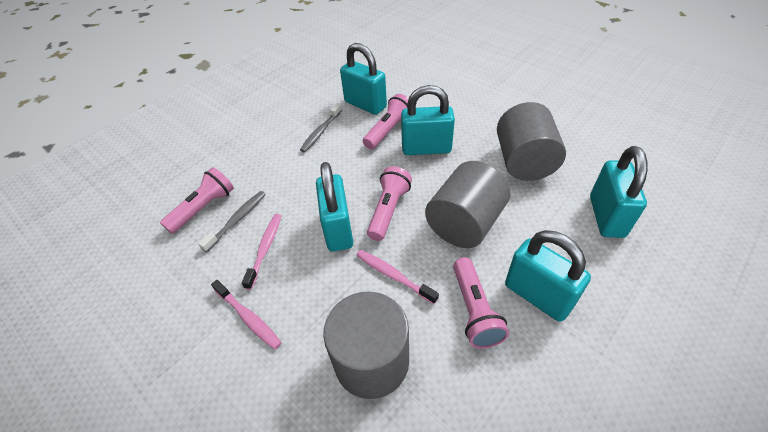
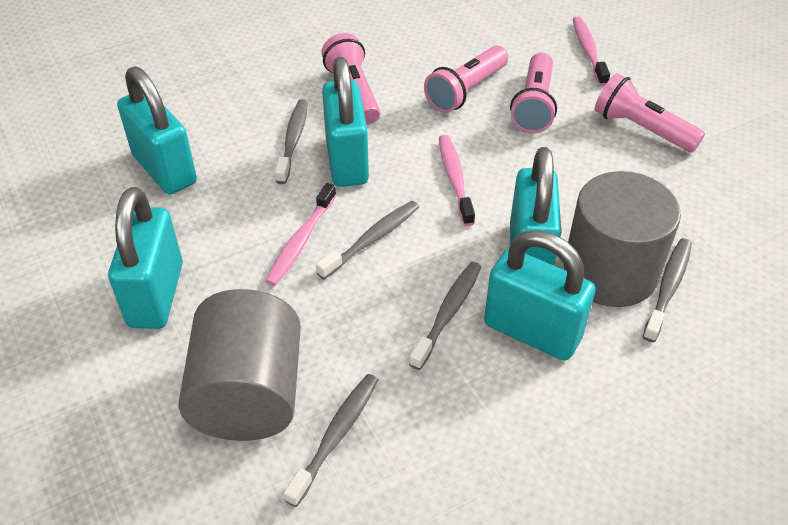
grey cylinder: [323,291,409,399] [425,161,510,248] [497,102,566,181] = 3 -> [178,289,301,441] [564,171,681,307] = 2
grey toothbrush: [198,191,266,252] [300,103,342,152] = 2 -> [275,99,308,184] [284,374,378,507] [316,201,419,279] [409,262,481,370] [643,238,692,342] = 5

